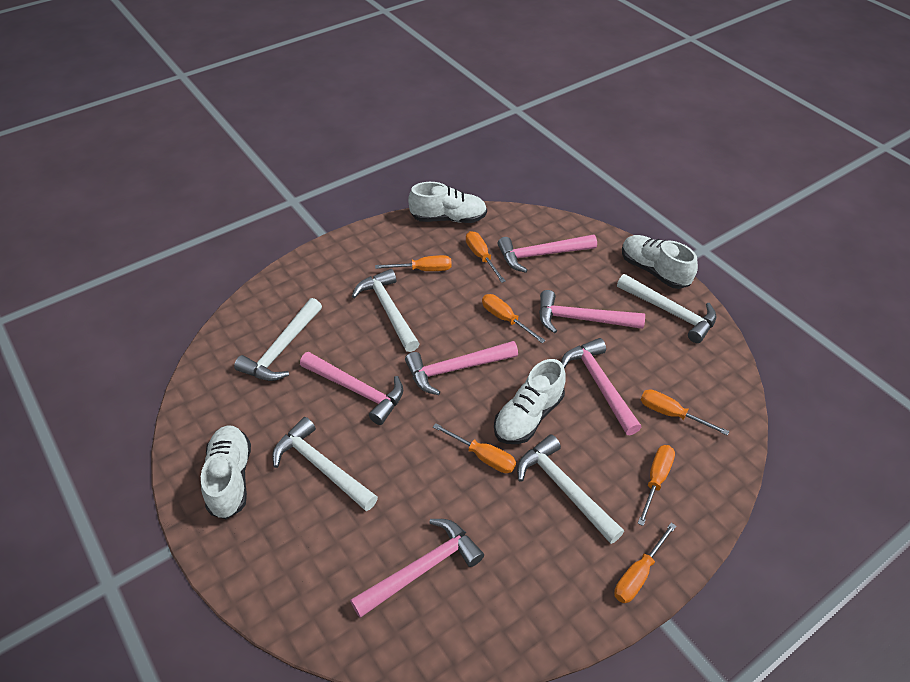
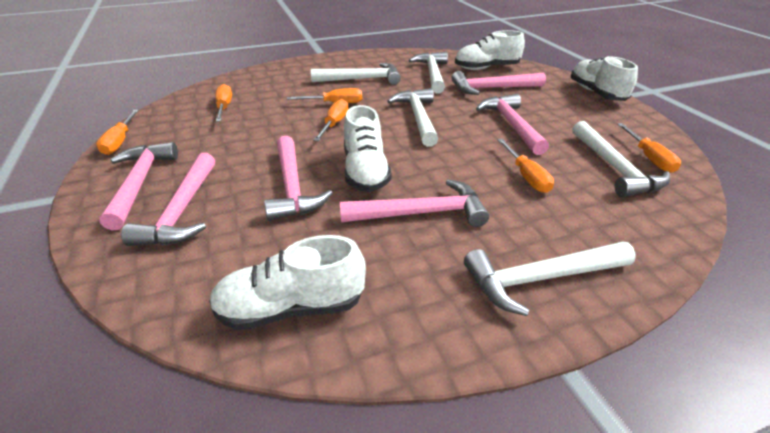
orange screwdriver: [375,255,452,271] [433,423,516,473] [466,231,506,283] [482,294,546,343] [614,523,676,603] [637,445,675,526] [641,389,729,435] = 7 -> [96,110,139,155] [215,84,232,122] [287,88,362,103] [313,99,349,141] [497,138,554,193] [617,123,681,173] = 6

